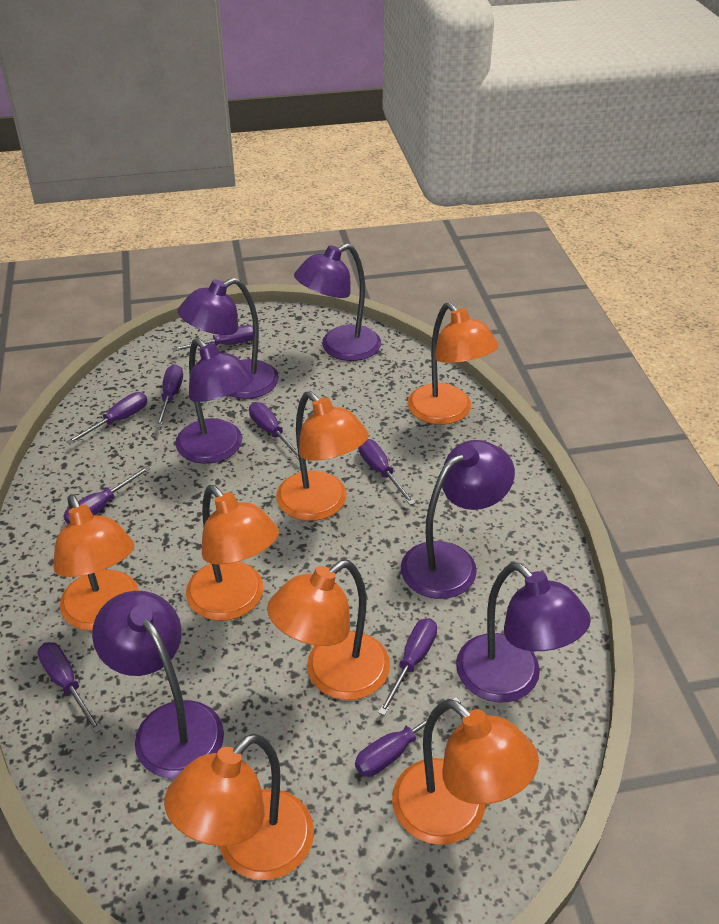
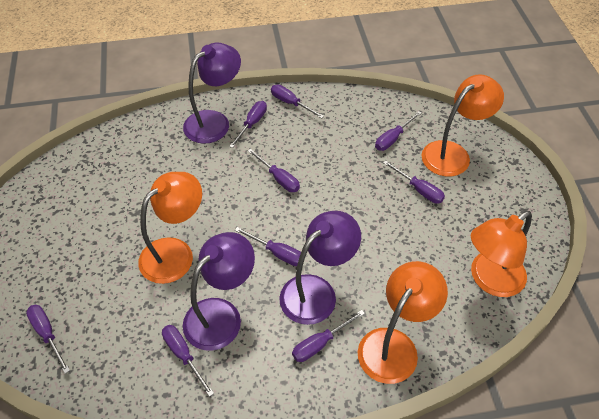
orange lamp: [53,495,139,631] [164,733,314,880] [186,485,279,621] [267,560,390,700] [276,391,369,521] [392,699,539,845] [408,303,499,425] = 7 -> [138,172,202,284] [358,261,448,384] [421,74,504,177] [471,211,532,297] = 4
purple lamp: [92,591,224,778] [176,338,254,464] [178,278,279,399] [294,243,381,361] [401,440,515,599] [456,562,591,703] = 6 -> [183,43,241,144] [183,232,255,351] [279,211,361,325] = 3

